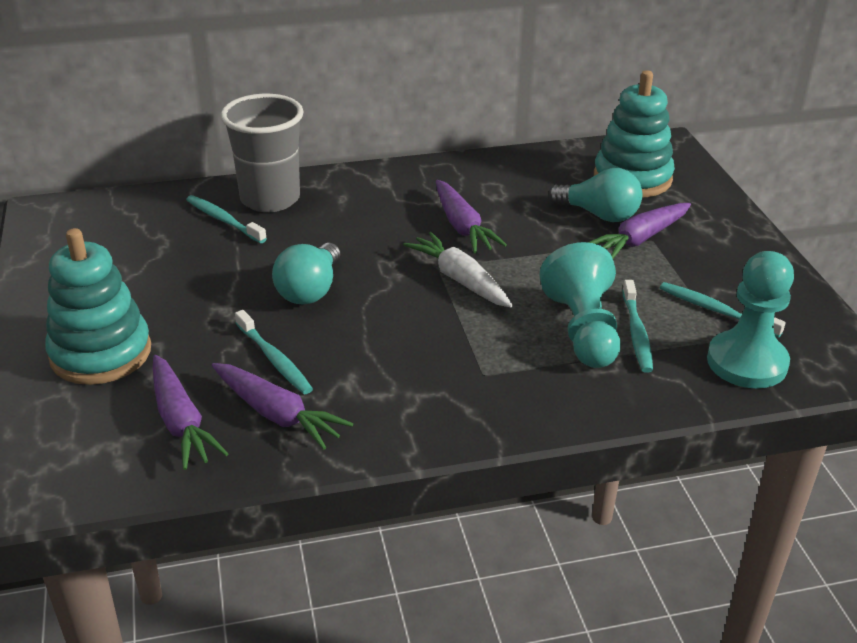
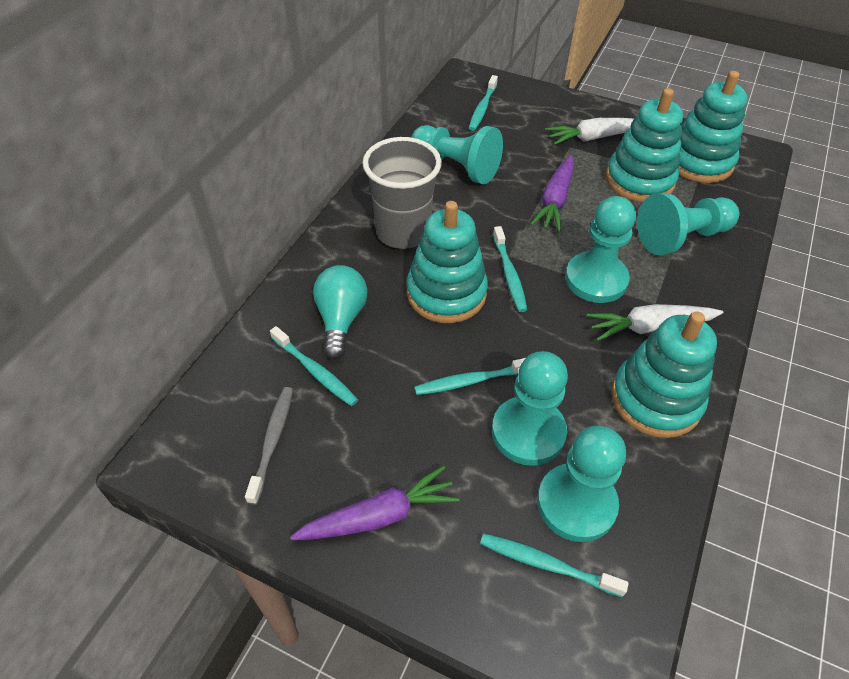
grey toothbrush: none = 0 -> [245,387,293,505] = 1
purple carrot: [153,355,229,470] [212,363,353,450] [436,180,507,253] [588,203,691,259] = 4 -> [290,466,460,540] [531,155,574,232] = 2
turquoise light bulb: [272,243,340,304] [548,168,642,222] = 2 -> [313,265,367,359] = 1
turquoise pawn: [539,242,621,368] [707,251,794,388] = 2 -> [411,125,503,184] [492,351,568,466] [537,425,626,542] [565,196,636,303] [637,193,739,255] = 5
turquoise stacking toy: [45,228,151,385] [594,70,675,197] = 2 -> [406,201,488,323] [606,88,683,202] [611,311,717,438] [679,71,747,183] = 4
turquoise toothbrush: [186,195,267,243] [235,310,313,394] [622,280,653,373] [660,282,786,338] = 4 -> [270,326,358,406] [414,358,525,395] [469,75,498,131] [480,533,629,597] [493,226,527,312] = 5
white carrot: [403,232,513,307] = 1 -> [545,118,634,145] [586,304,723,341] = 2

